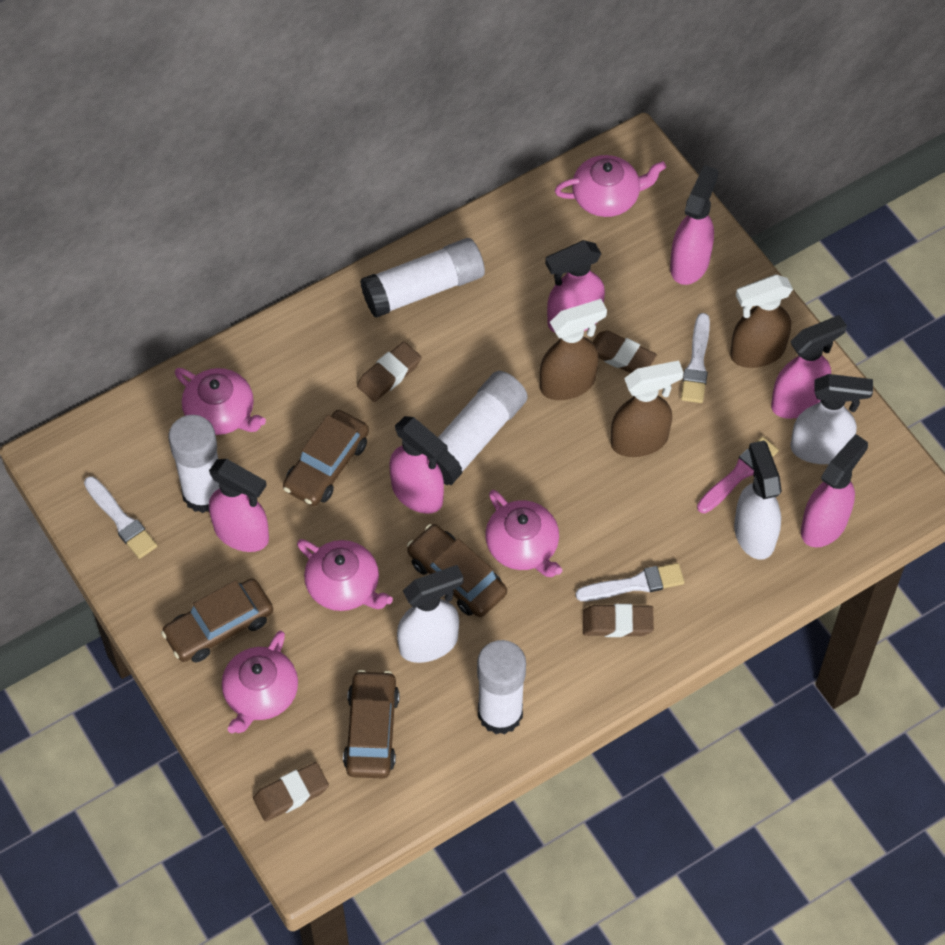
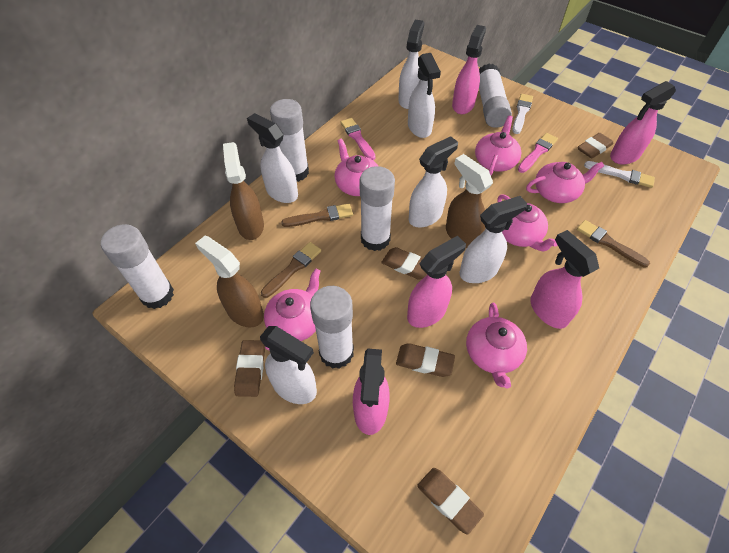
brown brush: none = 0 -> [261,242,321,298] [281,204,353,227] [577,220,650,268] = 3
brown car: [161,579,273,662] [283,410,369,506] [343,670,400,779] [407,524,507,617] = 4 -> none = 0
brown eraser: [253,762,329,821] [357,342,421,402] [583,604,654,637] [593,331,657,373] = 4 -> [234,340,265,397] [381,247,427,279] [396,343,455,377] [417,468,484,535] [578,133,614,158] = 5
pink brush: [697,437,779,513] = 1 -> [340,118,376,160] [518,133,558,173] = 2
pink spray bottle: [209,459,269,552] [389,416,448,514] [545,240,605,333] [670,165,719,285] [771,315,847,419] [801,434,868,547] = 6 -> [353,349,390,435] [407,236,466,328] [452,25,486,114] [530,230,599,329] [610,81,676,164] = 5
pink teapot: [175,368,266,435] [222,630,298,733] [297,539,393,611] [485,490,562,577] [555,155,666,217] = 5 -> [264,268,321,350] [334,139,378,196] [466,302,527,388] [475,116,521,175] [497,195,557,252] [526,162,604,203] = 6
white brush: [84,476,157,559] [576,563,684,601] [681,313,710,403] = 3 -> [512,94,533,134] [584,161,655,188] = 2
white glue stick: [168,415,220,513] [360,238,485,318] [437,371,528,485] [477,640,526,734] = 4 -> [101,224,174,309] [270,99,309,182] [310,286,354,369] [360,166,395,251] [479,63,512,128] = 5
white spray bottle: [397,565,464,663] [734,440,782,560] [790,374,873,464] = 3 -> [247,113,298,203] [260,326,317,404] [398,20,424,109] [408,53,441,138] [409,136,458,228] [459,196,527,283] = 6

